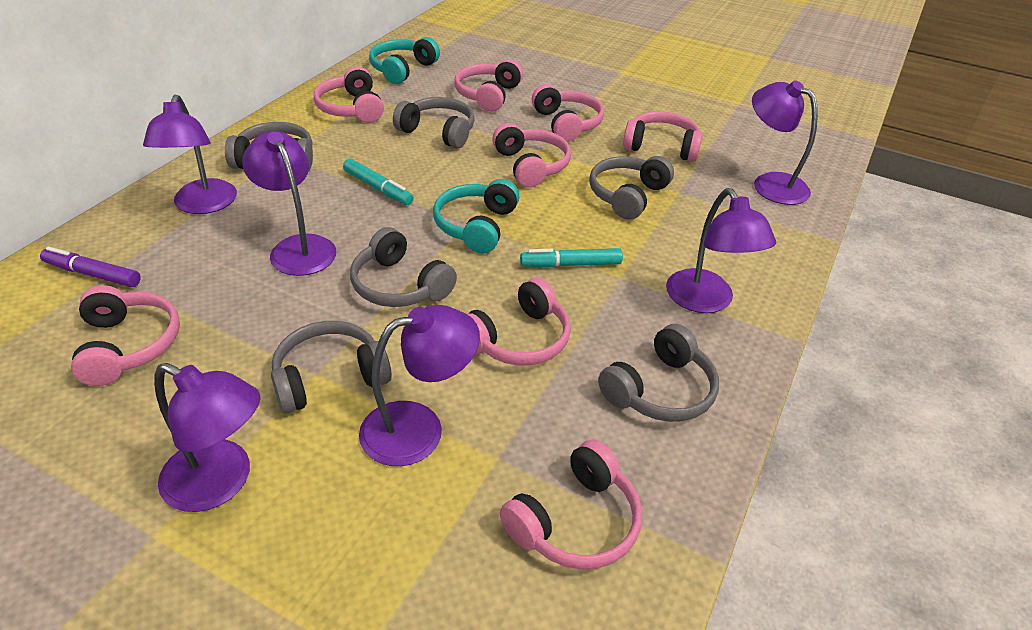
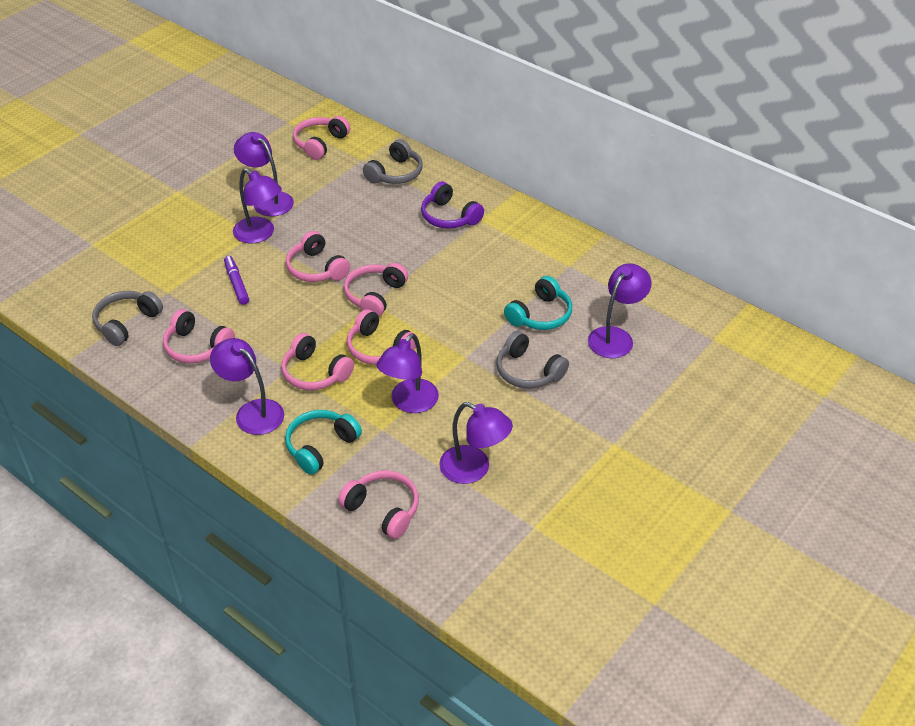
grey headphones: [225,122,313,170] [271,321,392,414] [350,227,457,307] [393,97,475,149] [589,156,674,220] [598,324,719,422] = 6 -> [92,291,163,346] [363,139,423,184] [497,331,569,389] = 3
pink headphones: [71,285,180,386] [314,67,384,123] [454,59,523,112] [467,277,571,365] [492,123,571,188] [500,440,642,570] [532,84,604,142] [623,111,703,162] = 8 -> [163,309,235,363] [281,333,354,390] [286,231,350,282] [293,116,350,160] [338,471,419,539] [344,263,408,317] [347,309,418,365] = 7
purple headphones: none = 0 -> [421,181,484,229] = 1
turquoise marker: [343,159,414,205] [520,248,623,267] = 2 -> none = 0

